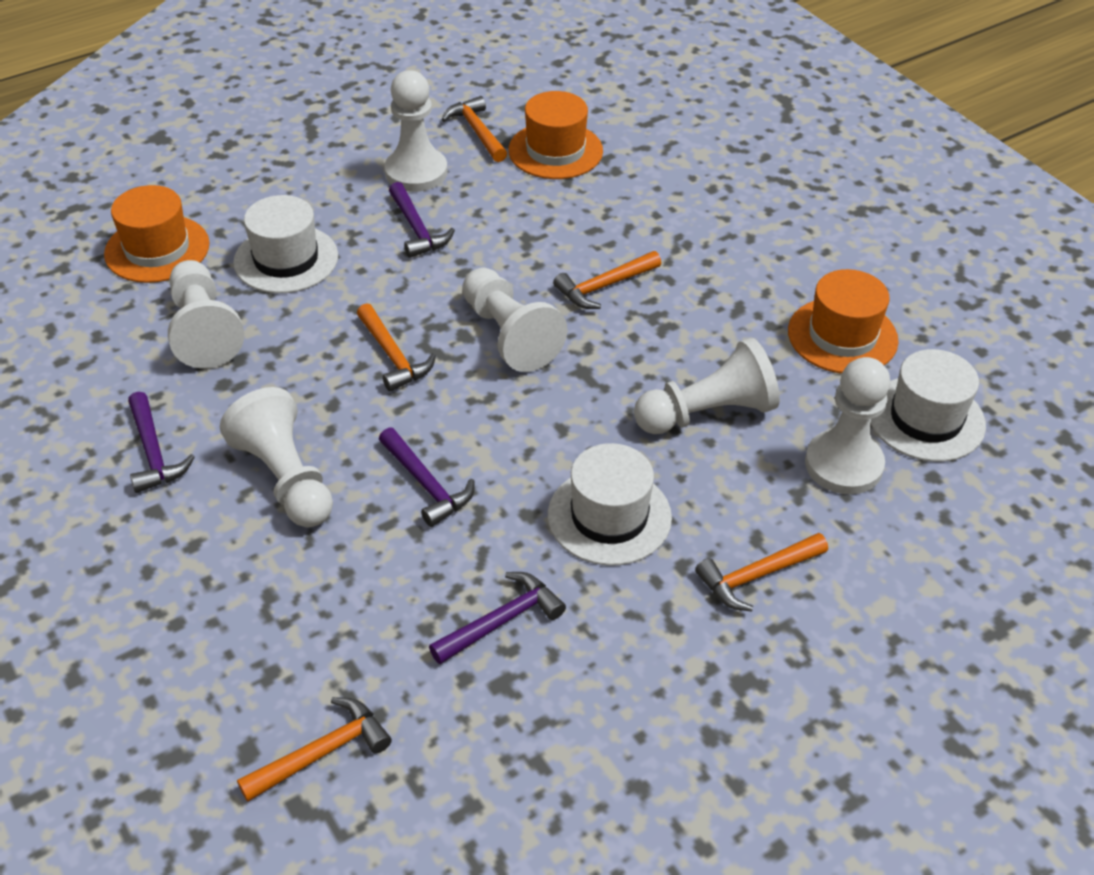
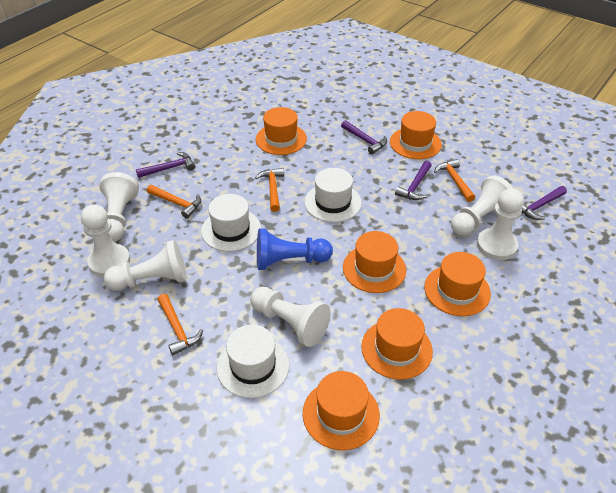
blue pawn: none = 0 -> [257,228,333,270] = 1
orange hammer: [237,697,392,802] [357,303,436,392] [442,96,507,162] [553,251,661,309] [695,533,828,611] = 5 -> [147,185,201,219] [157,294,203,355] [255,168,284,212] [434,159,475,202] = 4
orange hat: [104,185,210,283] [508,91,603,179] [788,269,899,374] = 3 -> [256,107,307,155] [303,371,380,450] [343,231,406,293] [361,308,433,380] [390,111,442,159] [424,252,491,316] = 6

